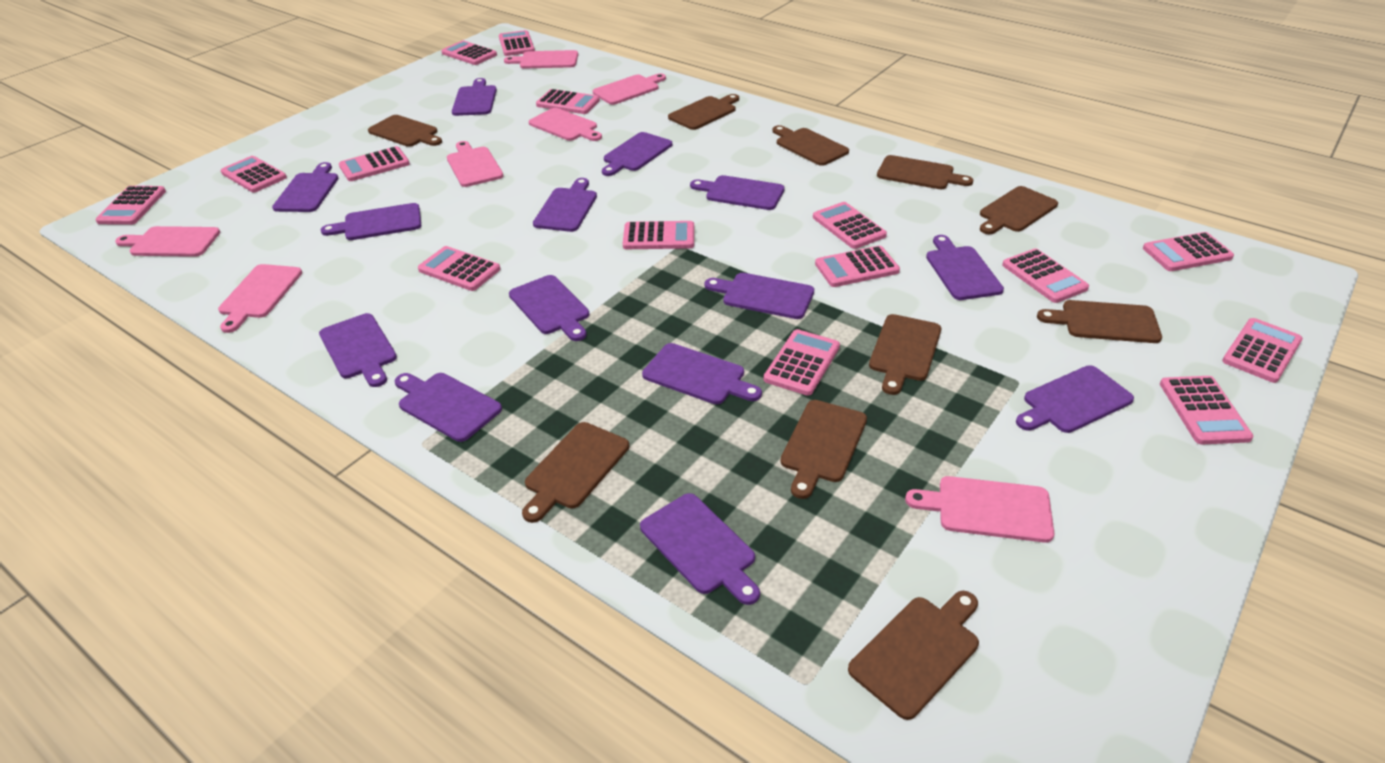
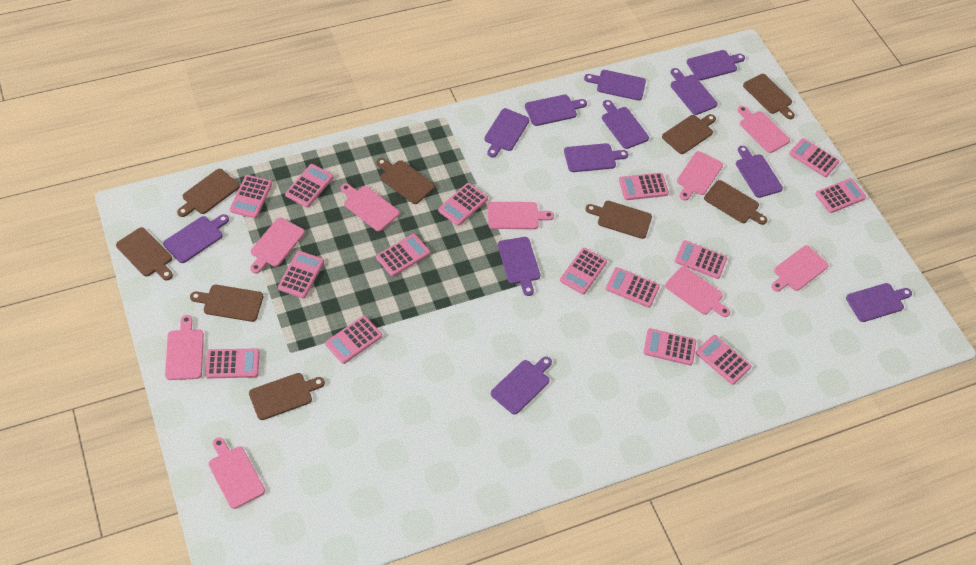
brown cutting board: [368,115,442,147] [522,422,629,523] [668,94,739,130] [772,125,849,166] [780,400,867,499] [848,591,979,720] [869,314,941,395] [877,155,973,189] [980,186,1058,234] [1037,300,1162,343] = 10 -> [116,227,173,280] [177,169,240,217] [190,285,263,322] [249,373,325,420] [376,158,435,204] [585,201,652,239] [662,114,716,154] [704,180,767,225] [743,74,795,119] = 9
pink cutting board: [115,226,220,257] [218,264,302,333] [447,141,503,187] [504,50,578,69] [528,108,602,141] [593,73,666,105] [905,476,1054,543] = 7 -> [165,315,204,380] [209,437,265,509] [250,218,305,273] [340,183,399,231] [487,202,554,229] [665,266,730,317] [677,151,723,201] [737,106,790,153] [771,246,829,292] = 9
purple cutting board: [272,162,338,212] [319,313,397,387] [321,203,421,240] [394,373,502,442] [452,78,497,116] [509,275,589,341] [533,178,597,232] [602,132,672,176] [640,493,760,605] [642,343,762,404] [690,175,785,210] [704,273,814,319] [926,235,1004,300] [1016,365,1134,433] = 14 -> [163,214,229,263] [484,108,529,158] [491,357,552,415] [498,237,540,296] [525,95,587,126] [564,143,628,172] [584,70,646,100] [602,100,649,149] [670,68,718,115] [687,50,745,80] [736,146,783,198] [846,283,912,322] = 12

